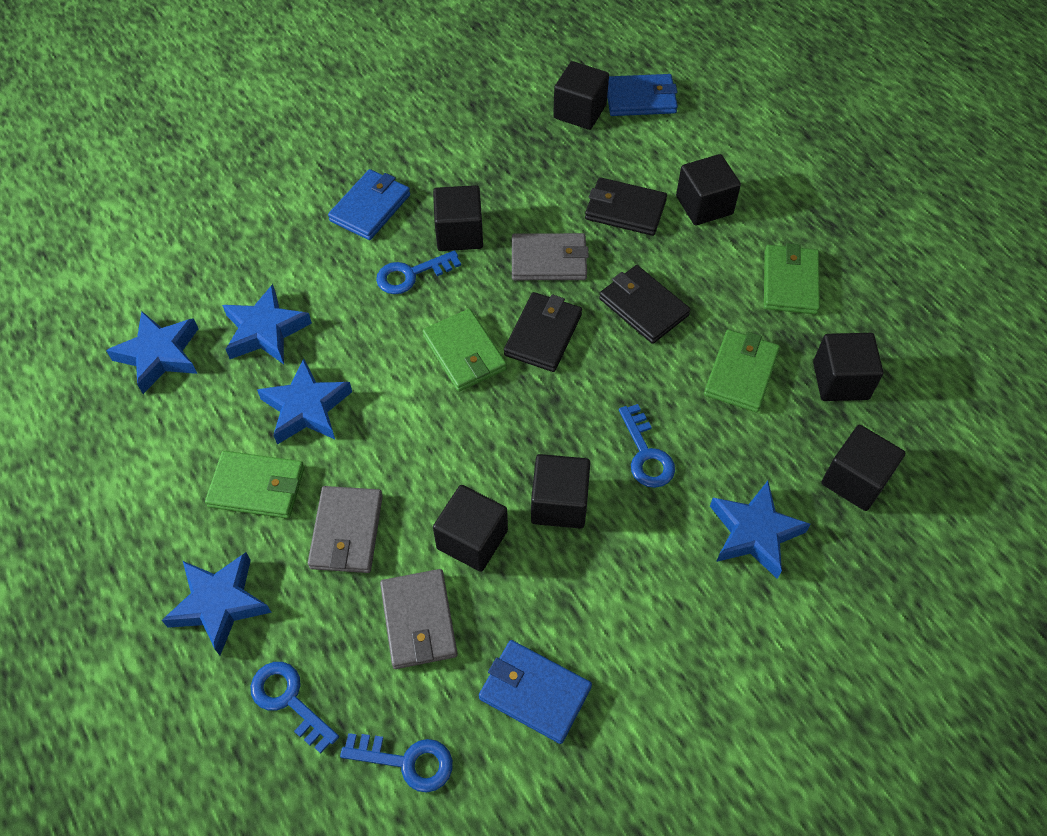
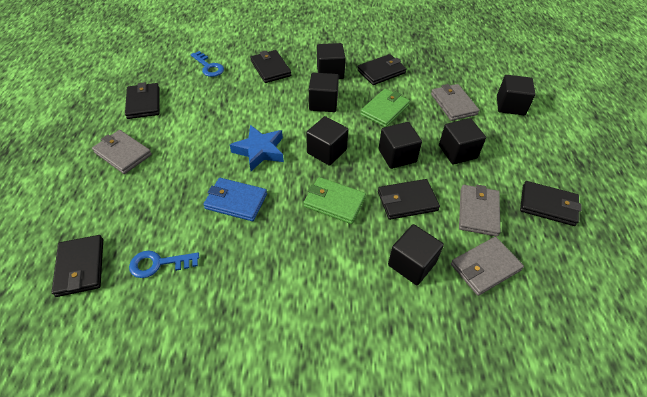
black wallet: [504,292,582,372] [585,177,667,236] [599,265,691,344] = 3 -> [52,235,103,297] [125,82,159,119] [251,50,291,83] [357,54,406,85] [378,179,440,220] [520,181,581,226] = 6
blue key: [251,662,339,754] [340,733,453,793] [376,250,461,294] [619,404,675,488] = 4 -> [129,251,199,278] [191,51,224,77] = 2
blue star: [106,311,198,394] [162,552,272,655] [222,284,312,364] [257,358,352,445] [710,481,811,579] = 5 -> [230,125,284,171] = 1
blue wallet: [328,169,410,240] [479,640,592,744] [607,74,678,116] = 3 -> [203,178,267,221] = 1
green wallet: [205,451,305,519] [422,309,507,392] [704,329,780,412] [764,243,820,314] = 4 -> [303,177,366,224] [360,89,410,127] = 2
grey wallet: [308,486,383,573] [380,569,458,669] [512,233,589,280] = 3 -> [92,130,152,174] [431,84,479,121] [451,237,524,296] [459,185,500,237] = 4

